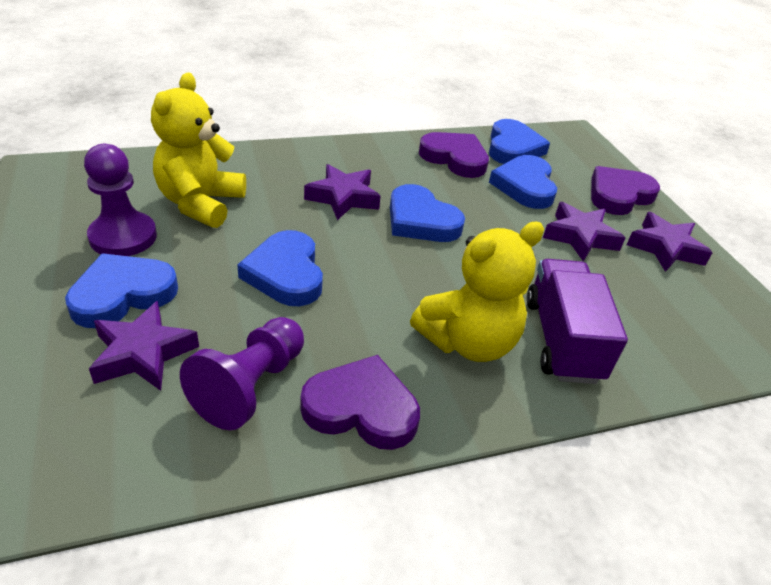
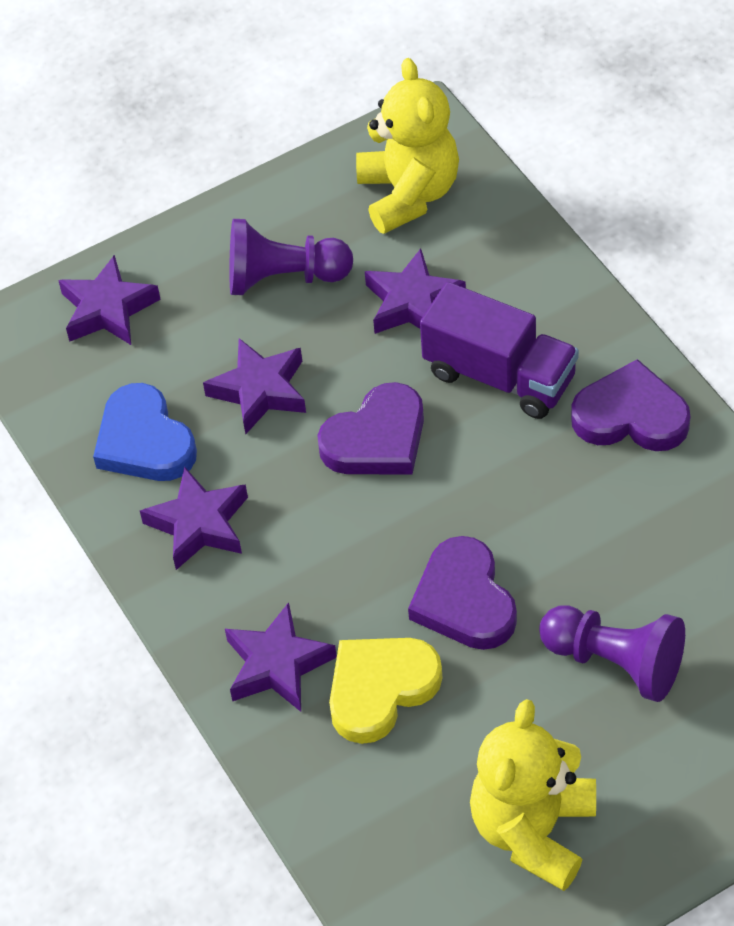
blue heart: [65,253,178,328] [237,230,323,306] [390,184,465,242] [489,119,550,164] [489,155,557,209] = 5 -> [93,383,197,481] = 1
purple star: [89,301,199,391] [304,164,381,220] [543,202,626,262] [626,212,713,272] = 4 -> [58,255,161,345] [140,466,248,570] [203,338,306,435] [225,602,337,712] [365,249,466,334] = 5
yellow heart: none = 0 -> [329,638,442,744] = 1

